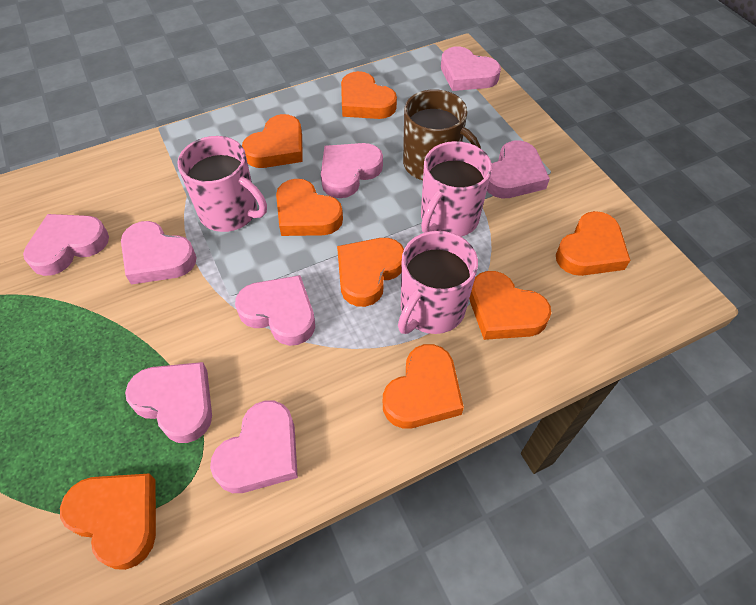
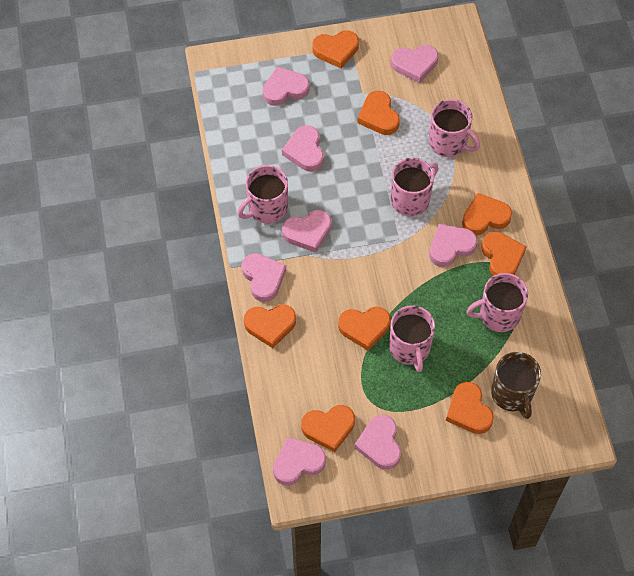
pink mug: [177,136,267,232] [398,231,478,334] [421,141,492,237] = 3 -> [238,165,288,224] [389,305,435,372] [391,158,438,216] [429,99,480,157] [467,273,528,332] = 5

